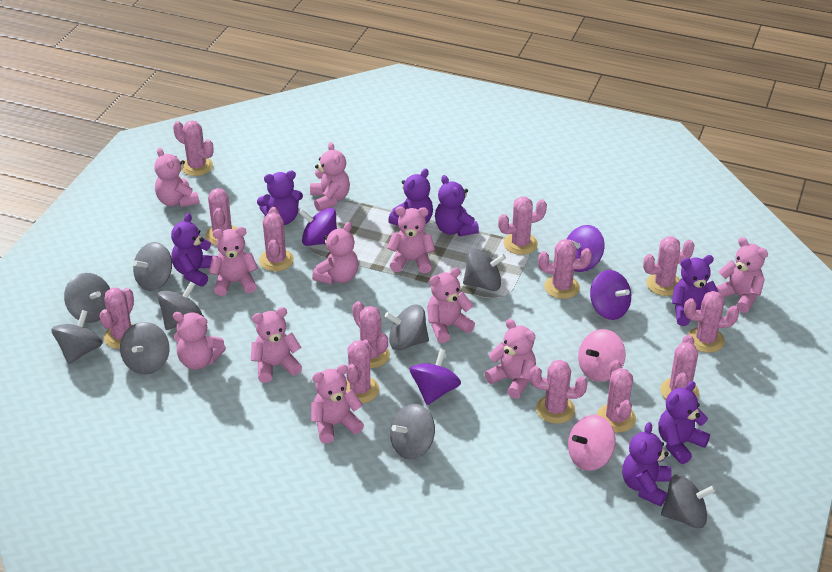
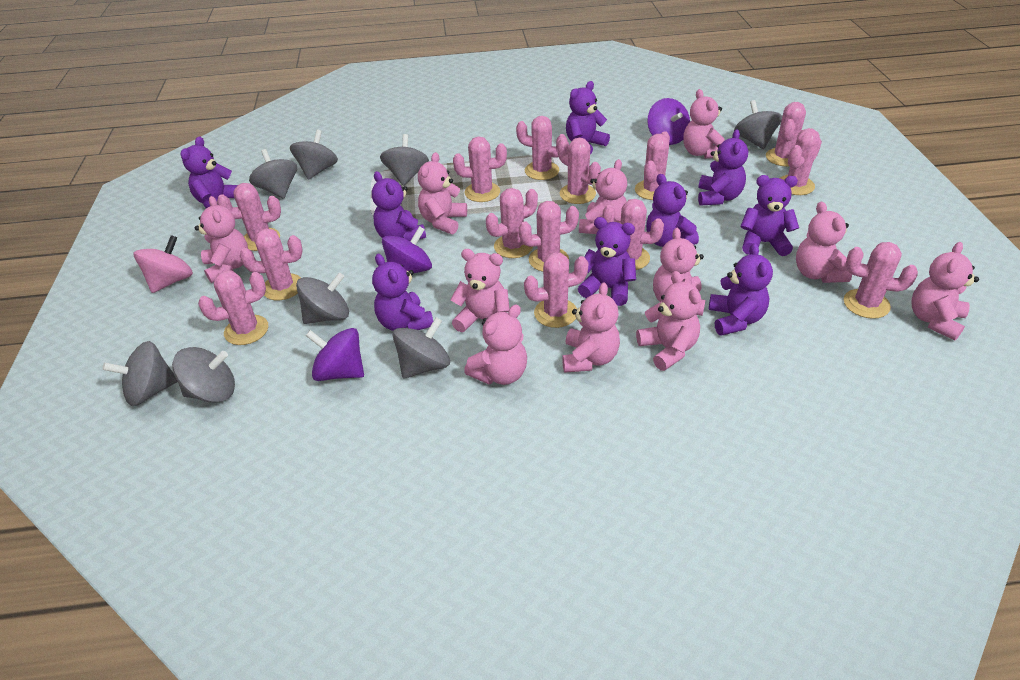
grey spinning top: [51,310,103,364] [64,273,110,323] [120,322,170,374] [133,242,172,291] [157,282,202,330] [385,305,429,350] [390,404,435,460] [463,248,506,291] [661,475,716,528] = 9 -> [102,341,177,406] [172,347,235,403] [249,149,297,199] [290,129,338,180] [296,272,349,324] [380,134,429,186] [393,317,450,379] [734,100,782,149] = 8
pink cactus: [99,288,134,349] [173,121,214,176] [206,188,237,246] [259,207,294,271] [345,339,379,403] [352,301,390,368] [498,197,547,255] [530,360,588,424] [538,239,592,299] [597,360,636,432] [643,236,695,296] [660,335,699,399] [684,291,739,353] = 13 -> [198,270,268,345] [217,183,281,251] [240,228,303,300] [453,136,507,202] [486,188,538,258] [516,116,567,180] [519,201,579,272] [524,252,589,328] [558,138,601,204] [602,199,664,270] [635,131,670,200] [766,102,806,166] [780,128,822,195] [844,242,918,319] = 14
pink spinning top: [568,415,616,471] [578,329,626,382] = 2 -> [134,235,193,293] = 1
purple spinning top: [299,208,337,246] [410,349,461,405] [567,225,604,272] [590,270,631,320] = 4 -> [306,328,364,381] [382,226,432,273] [647,98,690,145] = 3
purple teddy bear: [171,213,218,286] [257,171,303,225] [388,169,433,226] [435,175,479,236] [622,422,672,506] [658,381,710,464] [672,255,718,326] = 7 -> [181,136,237,208] [372,171,426,241] [372,254,433,331] [566,81,610,154] [578,217,636,306] [646,174,699,247] [698,129,748,206] [709,243,773,336] [740,175,799,256] = 9

